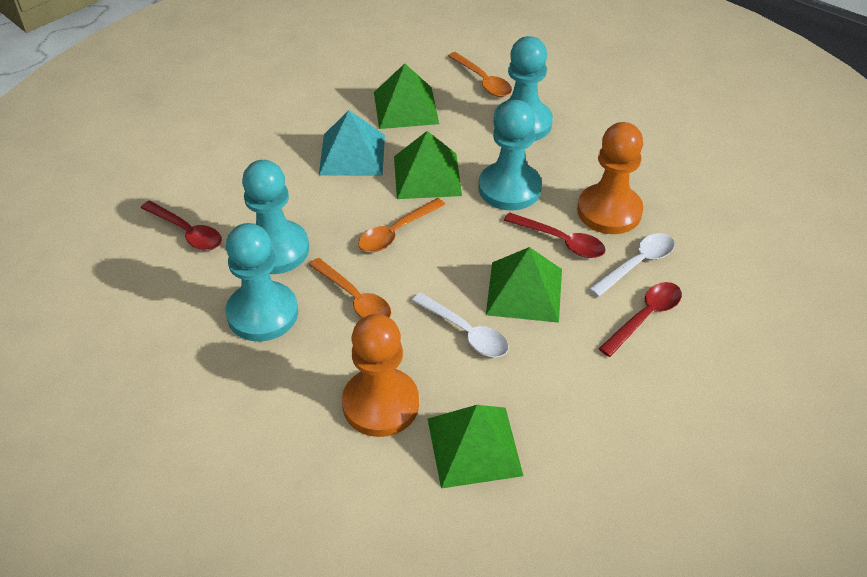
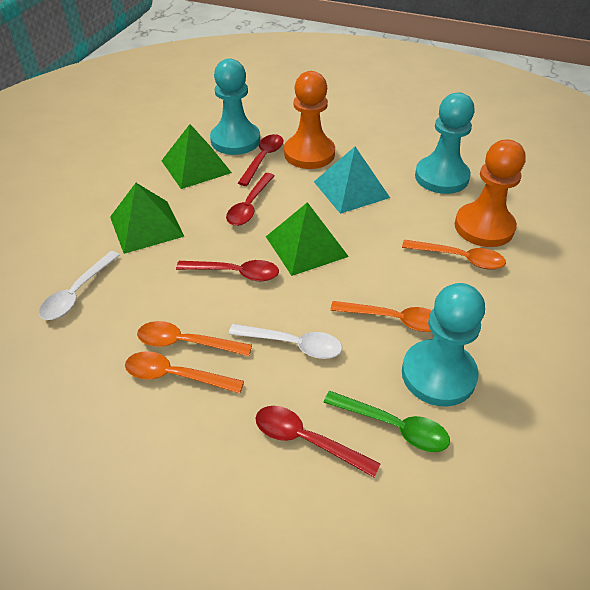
green pyramid: [374,63,439,129] [394,131,462,199] [428,405,523,488] [486,247,562,323] = 4 -> [110,183,184,254] [161,124,232,189] [266,202,349,276] = 3
green spoon: none = 0 -> [323,391,450,452] = 1
orange spoon: [309,258,391,318] [358,198,446,252] [448,52,512,97] = 3 -> [125,351,244,394] [137,321,252,356] [330,301,432,332] [402,240,506,270] = 4
red spoon: [141,201,222,251] [504,212,606,258] [598,282,682,357] = 3 -> [176,260,279,281] [226,173,275,226] [238,134,283,186] [256,406,381,477] = 4
turquoise pawn: [226,223,298,342] [242,160,309,274] [479,100,542,210] [494,36,553,141] = 4 -> [210,58,260,155] [402,283,485,406] [415,92,475,194] = 3

